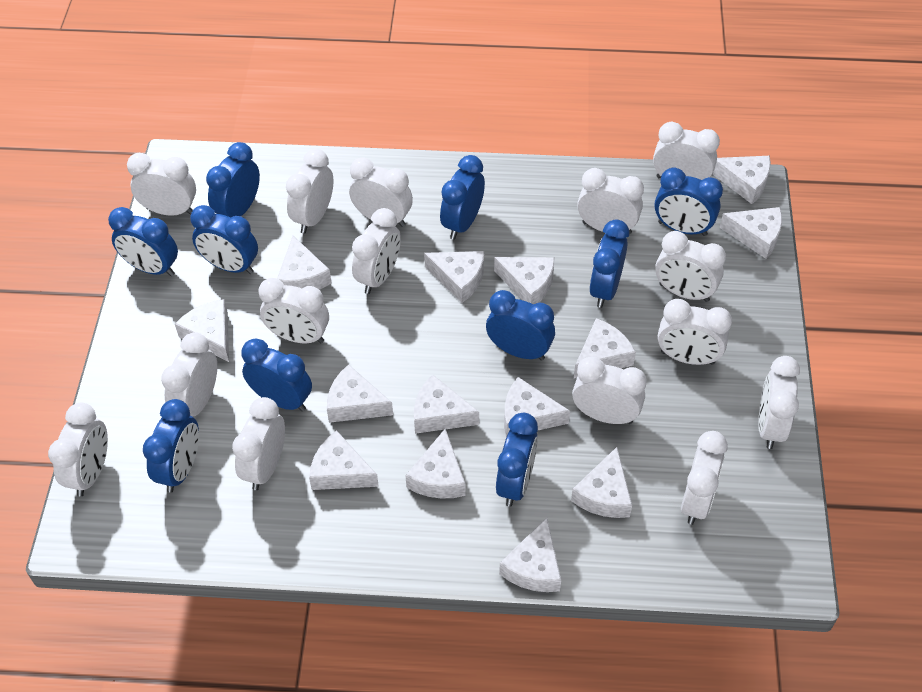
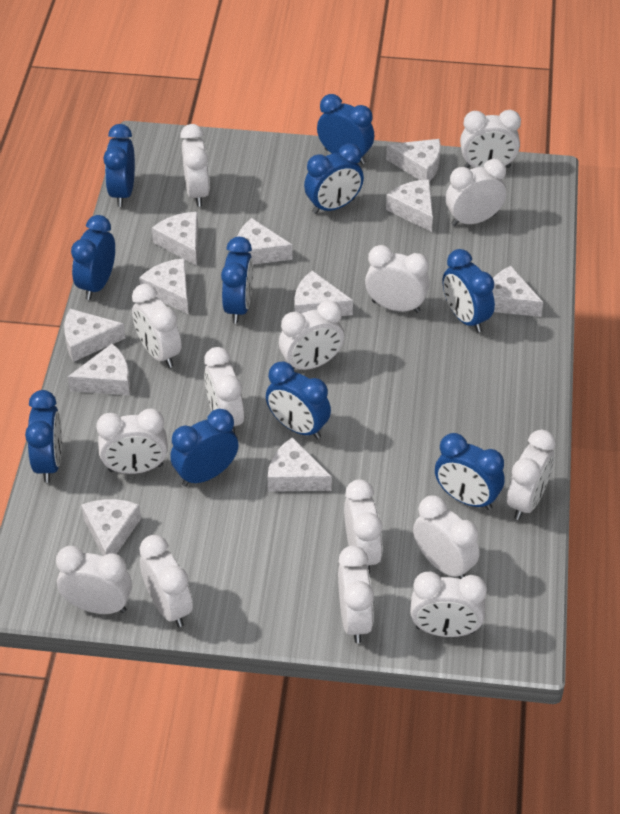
white cheese: [175,299,229,362] [277,236,332,290] [309,430,379,490] [327,364,393,423] [405,429,466,498] [414,375,479,434] [424,251,484,303] [494,257,555,304] [499,518,561,592] [504,377,570,437] [571,447,632,518] [574,318,636,379] [713,156,771,204] [720,207,782,259] = 14 -> [64,309,126,362] [68,344,131,396] [81,499,141,556] [139,258,188,314] [152,212,198,266] [237,218,293,264] [268,437,332,492] [295,271,353,316] [386,139,441,181] [386,179,433,232] [492,266,543,317] = 11

